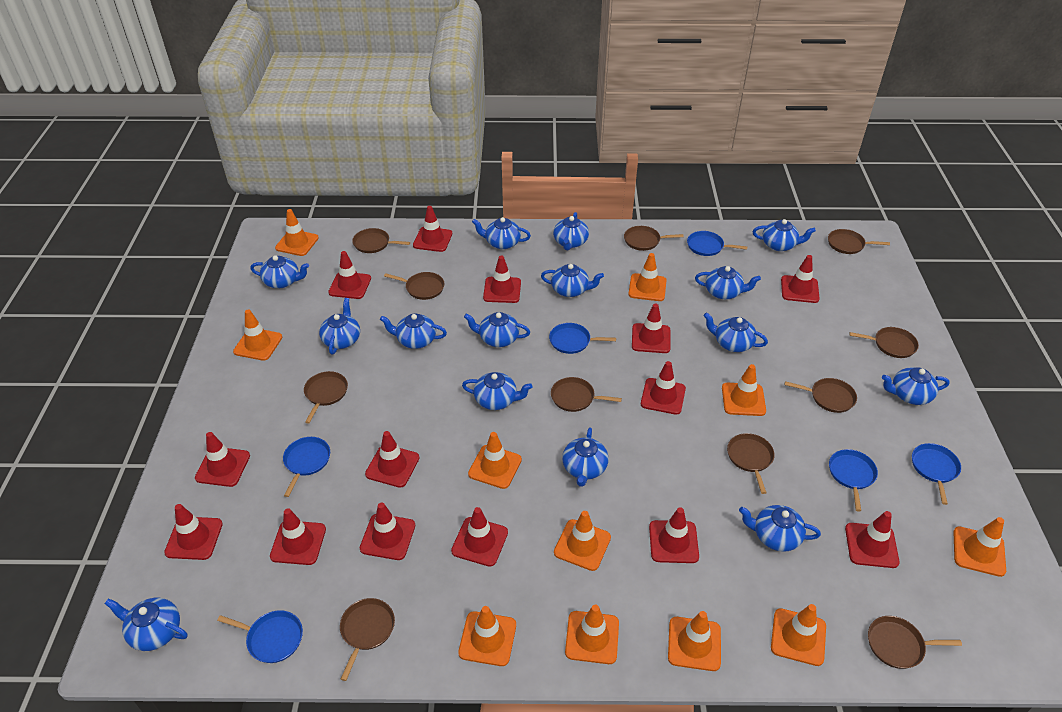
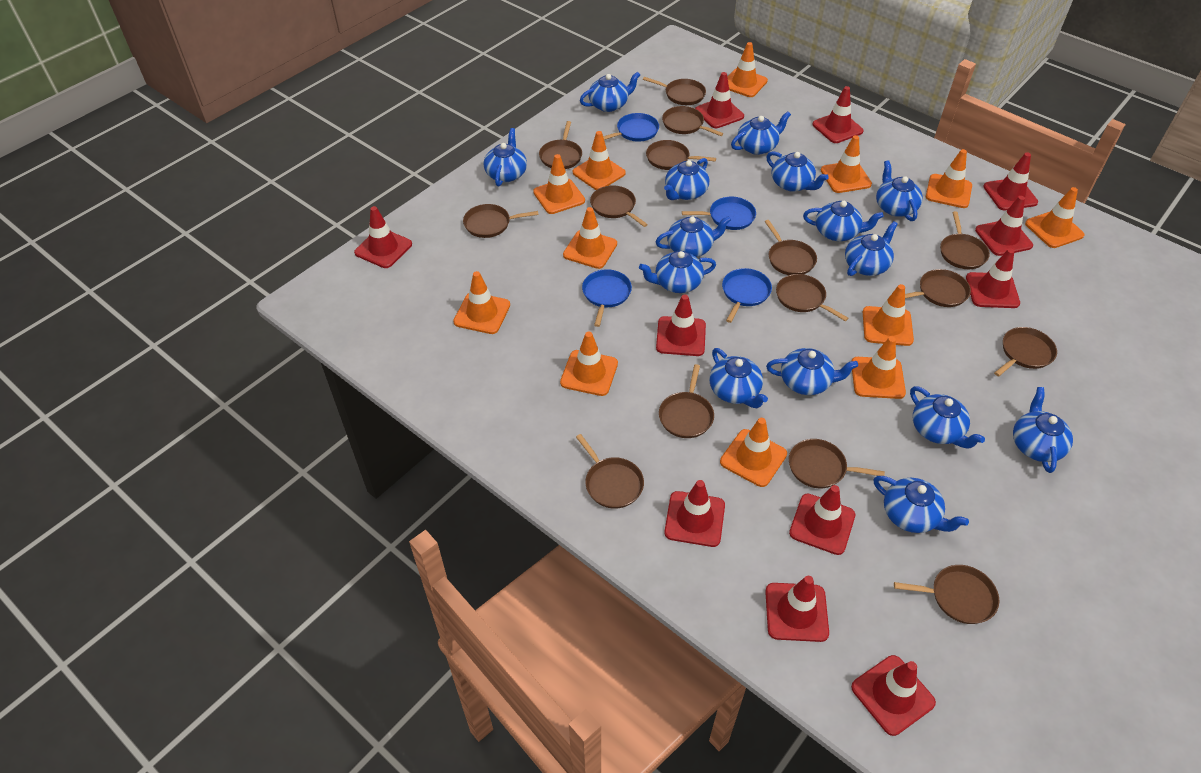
blue pan: [217,610,303,663] [283,437,330,497] [549,323,616,354] [687,231,747,256] [829,449,878,512] [912,443,961,505] = 6 -> [582,269,632,327] [603,113,659,142] [682,197,756,230] [722,268,772,323] = 4
brown pan: [304,371,348,424] [340,598,395,681] [352,228,410,253] [384,272,444,300] [551,377,622,412] [624,226,684,251] [727,433,775,494] [785,378,857,413] [828,229,890,254] [849,327,919,358] [868,616,962,669] = 11 -> [463,204,538,238] [539,121,582,169] [576,434,644,509] [590,185,648,227] [643,77,706,105] [646,140,716,170] [659,364,714,438] [662,106,723,136] [765,220,817,275] [776,274,848,321] [789,439,885,488] [894,565,999,624] [905,269,971,307] [940,211,990,269] [994,327,1057,376] = 15
orange traffic cone: [233,309,282,361] [275,209,319,256] [458,606,516,666] [468,432,522,489] [554,511,611,571] [565,605,619,664] [628,253,667,301] [668,611,721,671] [722,364,766,416] [771,604,826,666] [953,517,1006,577] = 11 -> [453,271,510,334] [533,154,585,214] [560,332,618,396] [563,207,617,269] [573,131,626,190] [720,418,787,487] [728,42,768,97] [821,135,872,193] [852,336,906,399] [863,284,914,346] [926,149,972,208] [1025,187,1085,248] = 12
red traffic cone: [164,504,223,560] [195,432,250,487] [270,508,326,565] [328,251,371,299] [360,502,415,560] [365,431,419,488] [413,206,452,252] [451,507,508,567] [483,256,521,303] [632,304,671,353] [641,361,686,415] [649,507,699,563] [781,255,820,303] [845,511,900,568] = 14 -> [354,206,412,268] [656,295,706,356] [664,480,725,547] [695,72,744,128] [765,576,829,642] [789,485,855,555] [812,86,864,143] [851,655,936,736] [966,248,1020,308] [975,196,1033,256] [983,153,1038,211] = 11

